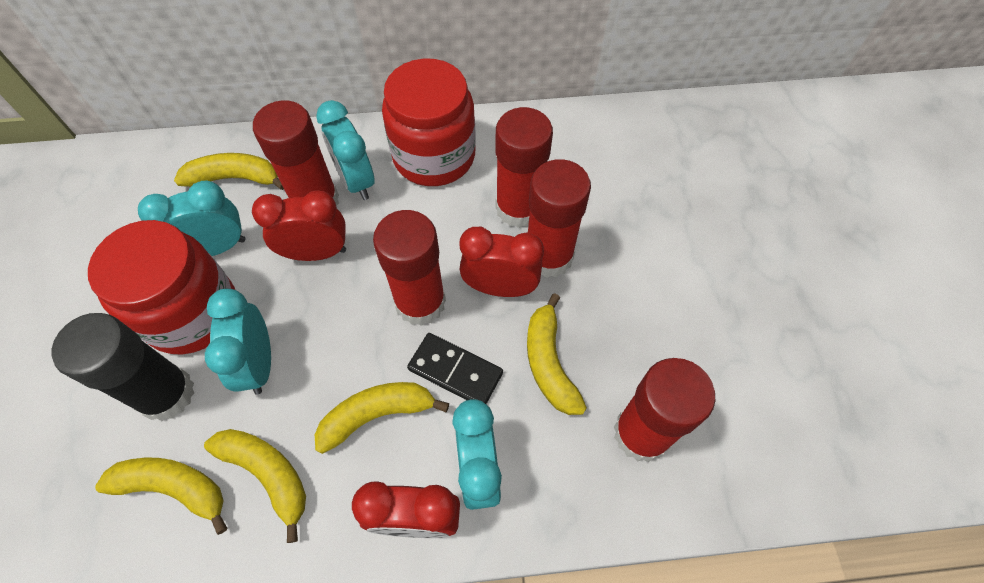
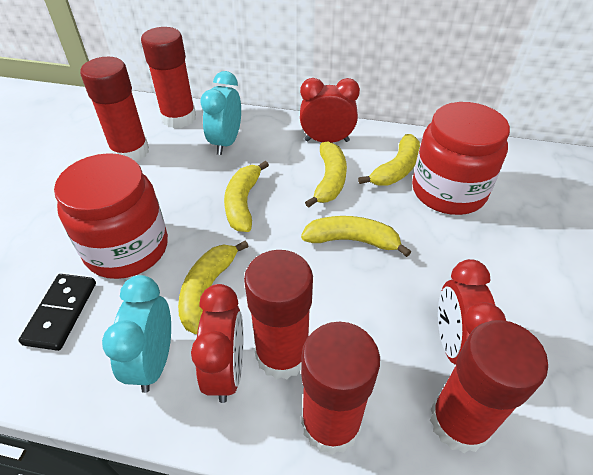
black glue stick: [52,313,195,421] = 1 -> none = 0
turquoise clock: [138,181,246,256] [205,289,271,395] [316,100,375,200] [452,399,502,510] = 4 -> [102,275,171,393] [200,71,241,155] = 2

